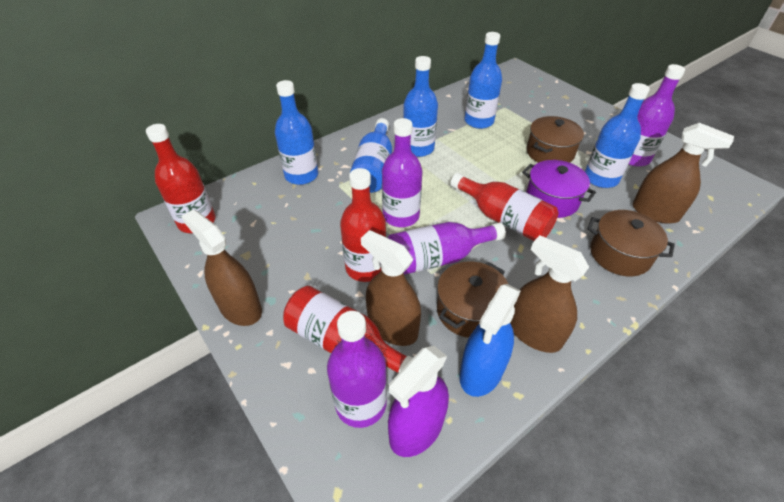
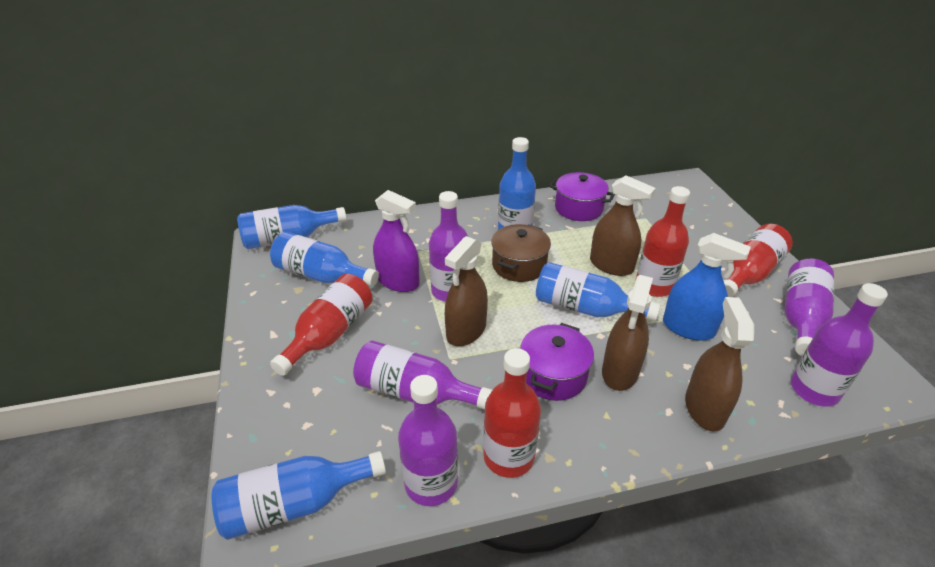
brown pot: [437,262,509,338] [527,116,584,163] [587,210,675,276] = 3 -> [491,224,551,282] = 1
purple bottle: [327,311,387,428] [382,118,422,227] [388,222,506,275] [628,64,685,167] = 4 -> [353,341,492,410] [398,375,458,506] [429,191,468,302] [784,259,834,356] [791,283,888,407] = 5
purple pot: [522,160,596,218] = 1 -> [520,323,594,401] [549,172,615,221] = 2

